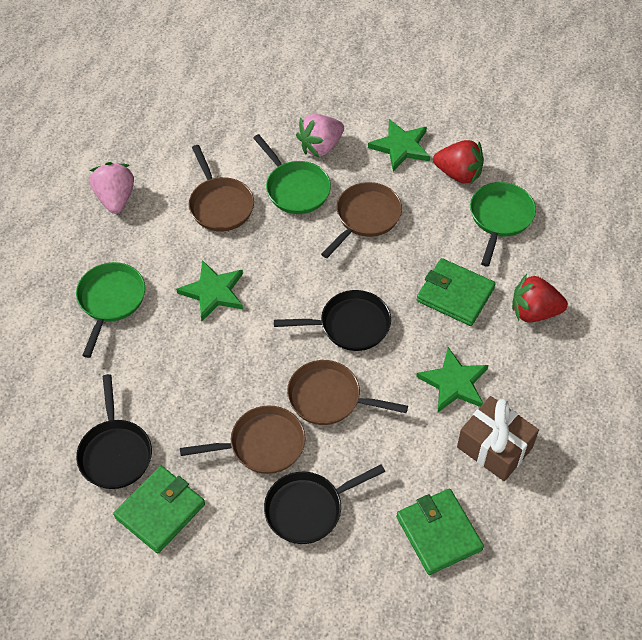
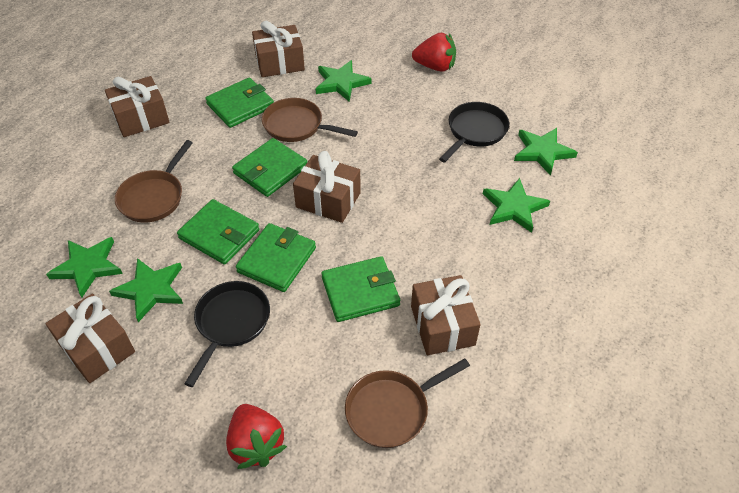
black pan: [76,374,152,489] [264,464,385,544] [274,290,391,351] = 3 -> [184,281,270,387] [439,102,509,163] = 2
brown gift: [457,396,539,481] = 1 -> [45,293,135,383] [105,76,170,137] [252,21,305,77] [293,151,361,223] [411,275,481,355] = 5
brown pan: [180,406,305,474] [189,145,254,232] [287,360,408,425] [321,182,402,258] = 4 -> [115,140,193,223] [262,98,358,142] [345,358,470,448] = 3
green pan: [76,262,145,358] [253,134,331,214] [470,182,536,266] = 3 -> none = 0
green star: [176,260,243,321] [368,119,430,171] [416,347,488,412] = 3 -> [46,237,123,297] [109,258,183,322] [316,60,372,102] [483,178,550,233] [514,128,578,176] = 5
green wallet: [113,466,205,553] [396,488,484,575] [417,258,496,326] = 3 -> [177,199,259,265] [205,78,274,128] [232,138,307,197] [236,223,316,292] [321,256,400,322] = 5
pink strawberry: [90,162,134,214] [296,114,344,157] = 2 -> none = 0

